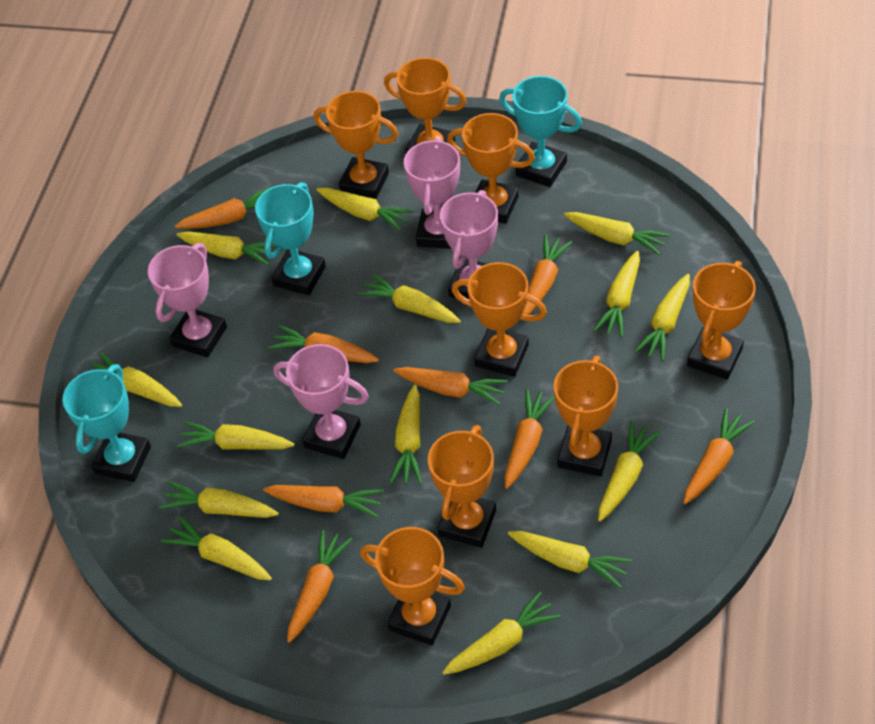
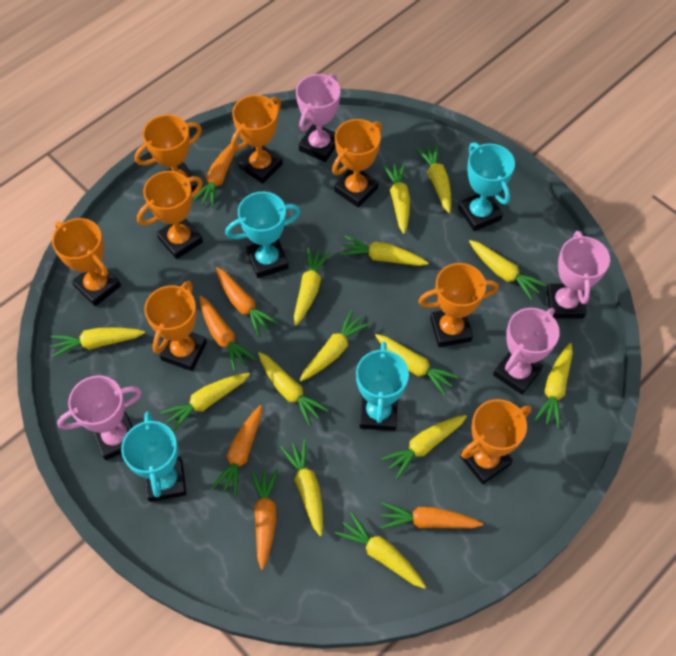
orange carrot: [175,187,271,229] [263,485,384,518] [269,325,379,363] [287,530,352,643] [393,367,508,405] [504,389,555,489] [523,235,572,315] [683,408,755,504] = 8 -> [192,140,237,208] [199,296,256,371] [211,405,262,497] [216,267,278,337] [251,469,278,570] [380,502,483,529] = 6
turquoise trophy: [63,364,151,482] [255,182,326,295] [499,76,582,187] = 3 -> [121,412,186,502] [225,192,301,278] [356,342,409,431] [458,142,515,231] = 4

